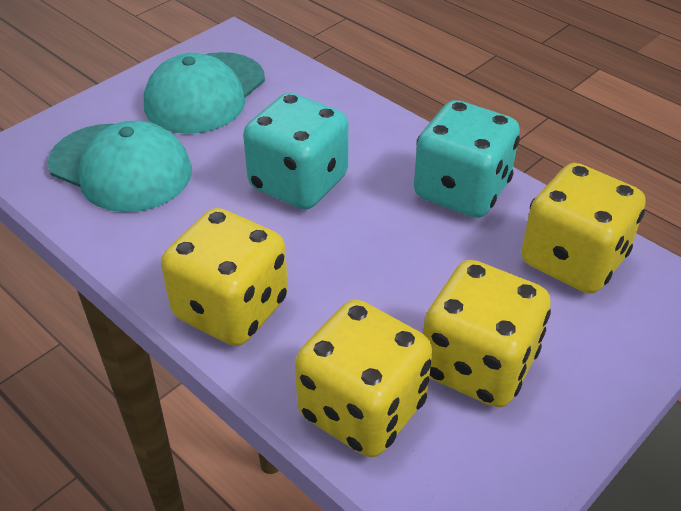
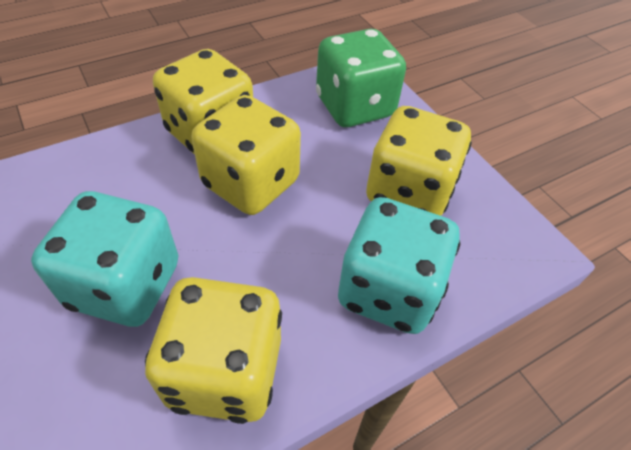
green dice: none = 0 -> [316,29,406,127] = 1
turquoise cap: [47,121,192,212] [144,52,265,134] = 2 -> none = 0

